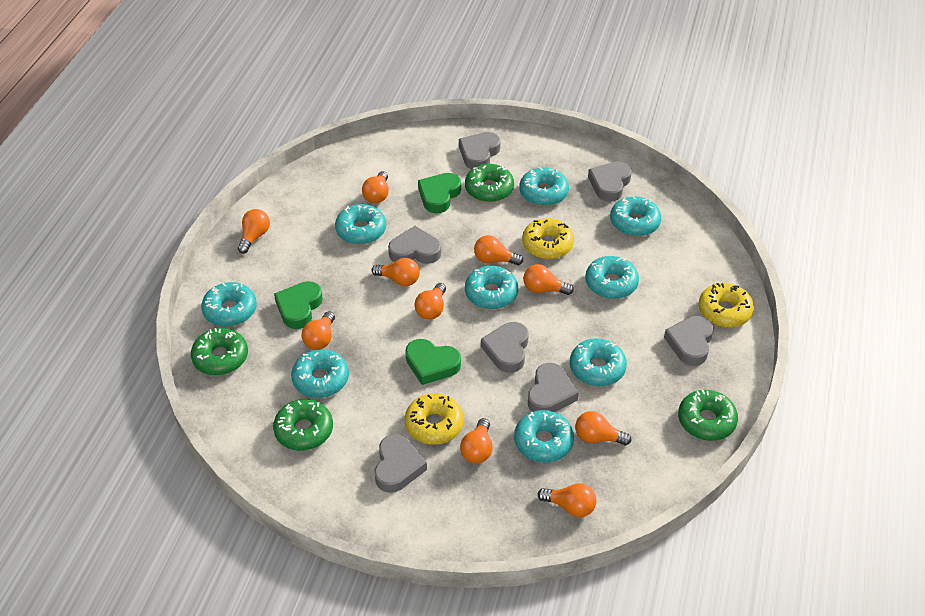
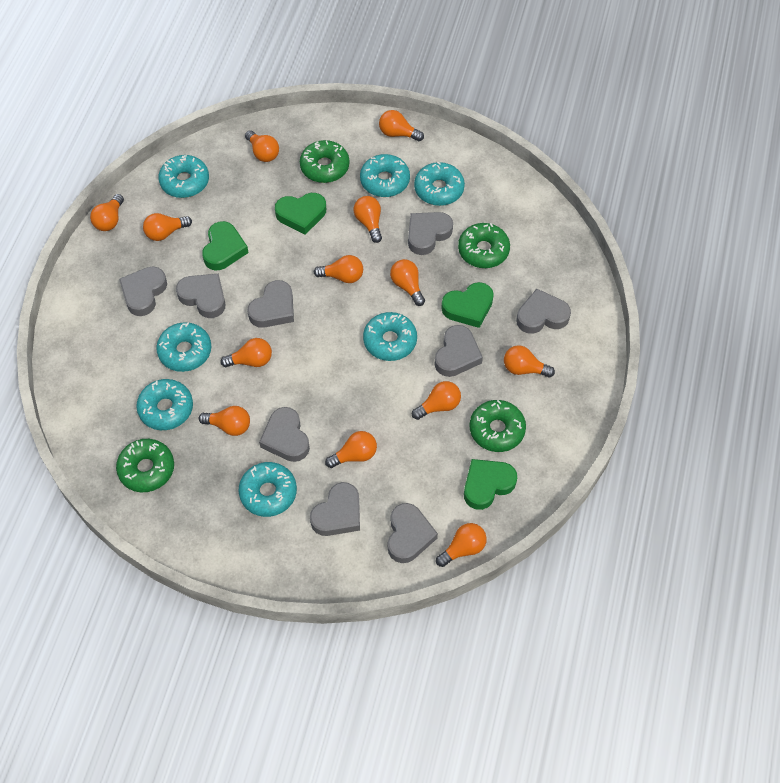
green heart: [274,281,323,329] [405,339,461,385] [418,173,461,213] = 3 -> [202,221,249,270] [275,193,326,235] [441,282,494,328] [464,459,517,510] = 4
grey heart: [375,434,427,493] [388,226,441,264] [459,132,501,169] [481,322,529,373] [528,363,579,412] [588,161,632,202] [664,316,714,366] = 7 -> [119,267,167,316] [176,274,226,318] [247,280,294,328] [259,407,310,462] [310,482,360,536] [388,503,438,563] [408,212,453,255] [434,325,483,377] [516,289,571,334] = 9
orange light bulb: [238,209,270,254] [301,311,335,350] [362,171,389,203] [372,258,420,286] [415,283,446,320] [460,418,493,463] [474,235,523,265] [523,264,574,295] [538,483,596,517] [575,411,631,445] = 10 -> [90,194,124,231] [143,213,192,241] [199,406,250,436] [220,338,272,367] [245,130,279,162] [314,255,363,283] [325,431,377,468] [354,196,382,243] [379,110,424,141] [390,259,425,306] [412,381,461,420] [436,523,487,567] [504,345,555,378] = 13
turquoise donut: [201,282,257,327] [291,349,349,398] [335,204,386,245] [465,266,518,309] [514,410,574,463] [519,167,569,206] [570,338,627,386] [585,256,639,299] [610,196,661,236] = 9 -> [136,379,193,430] [156,322,211,372] [158,155,209,198] [239,462,297,517] [360,154,410,197] [363,312,417,361] [414,162,465,206] = 7
yellow donut: [405,393,464,445] [522,218,574,259] [698,283,754,327] = 3 -> none = 0

